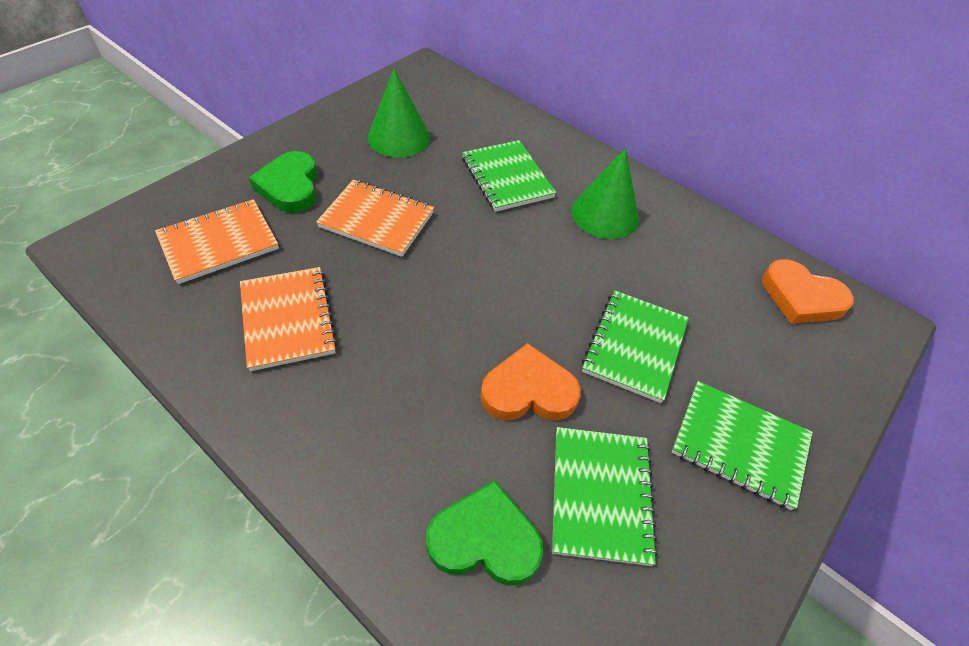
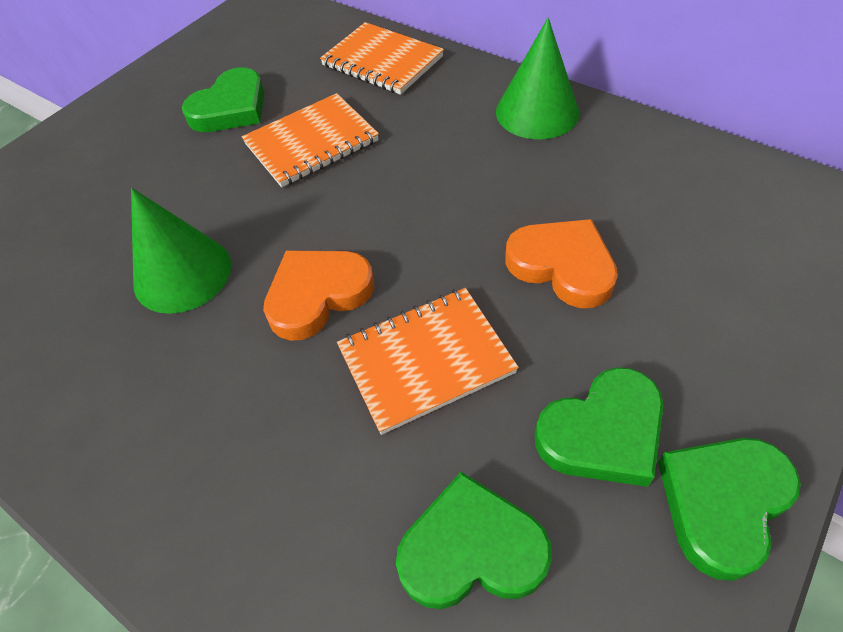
green heart: [249,151,317,213] [426,480,543,586] = 2 -> [182,68,265,132] [396,472,552,609] [534,367,664,487] [658,438,801,581] = 4
green notebook: [462,140,556,212] [552,427,658,566] [582,290,689,403] [672,381,813,510] = 4 -> none = 0

